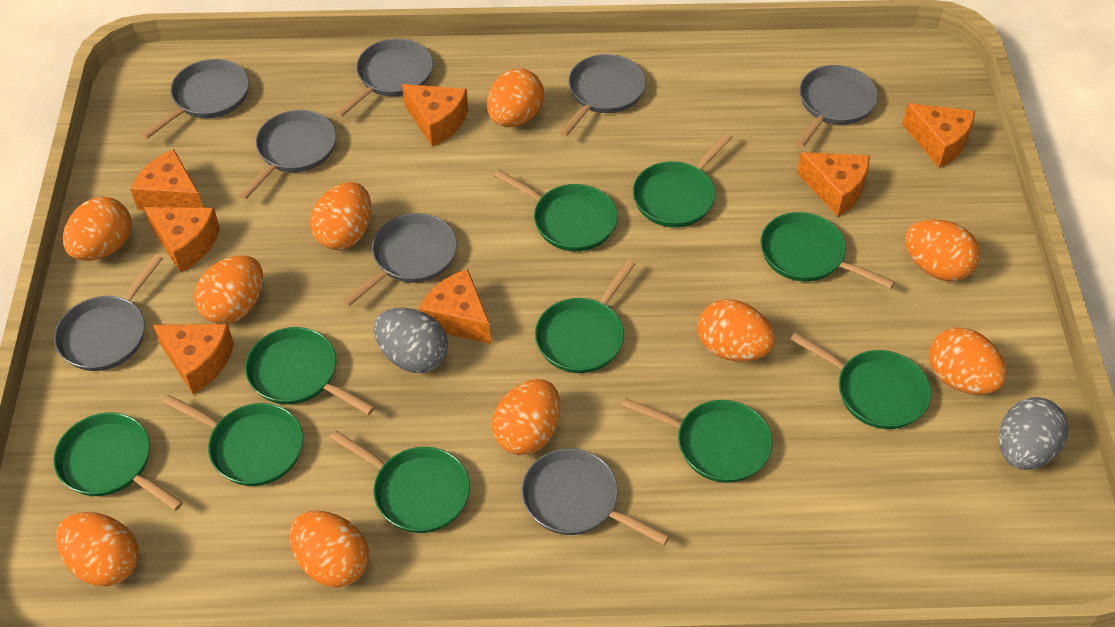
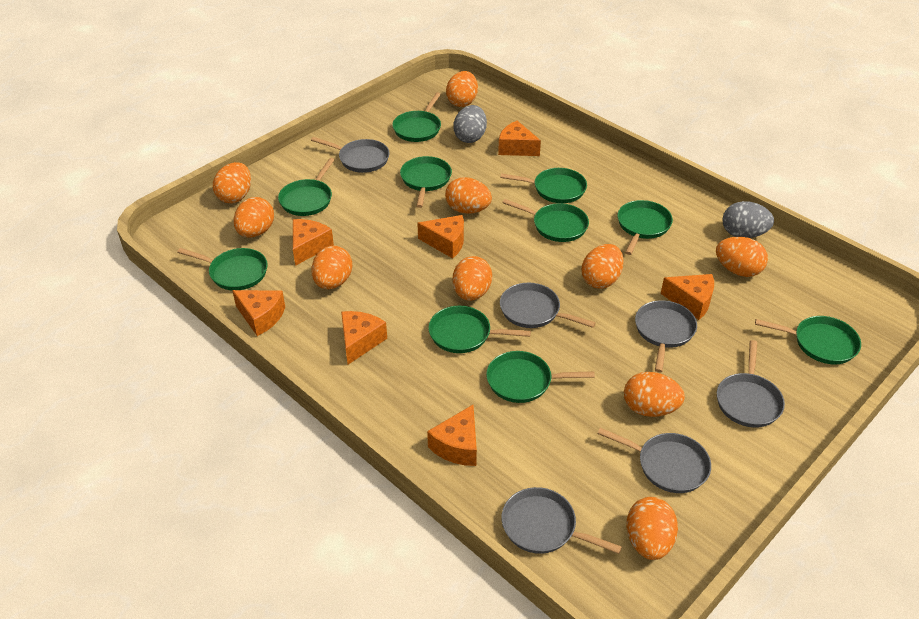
grey pan: [54,254,163,371] [141,59,249,139] [238,110,336,200] [335,38,433,117] [342,213,457,307] [522,448,670,545] [559,54,646,137] [796,65,878,147] = 8 -> [311,137,389,173] [500,283,596,328] [501,487,622,554] [597,428,711,493] [635,300,697,373] [717,340,785,427] = 6

